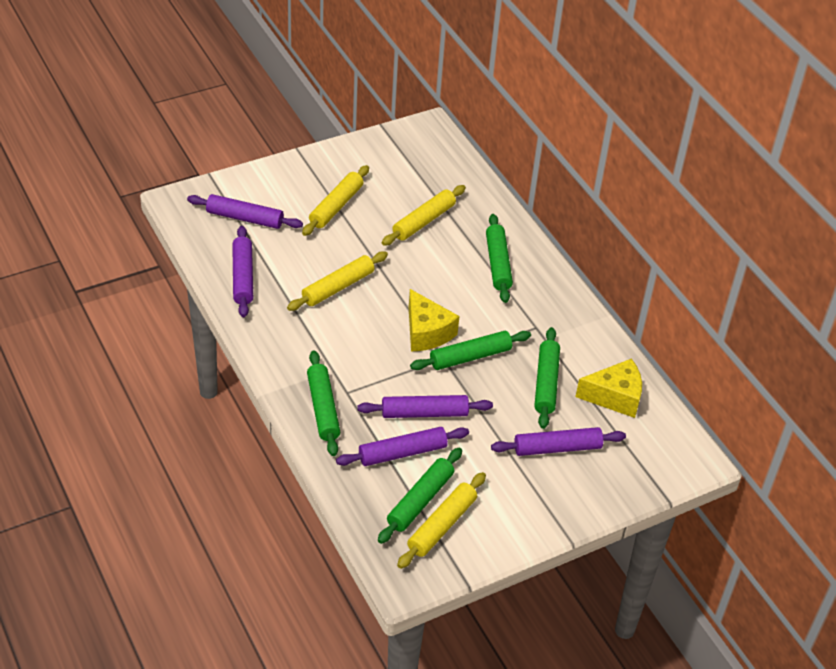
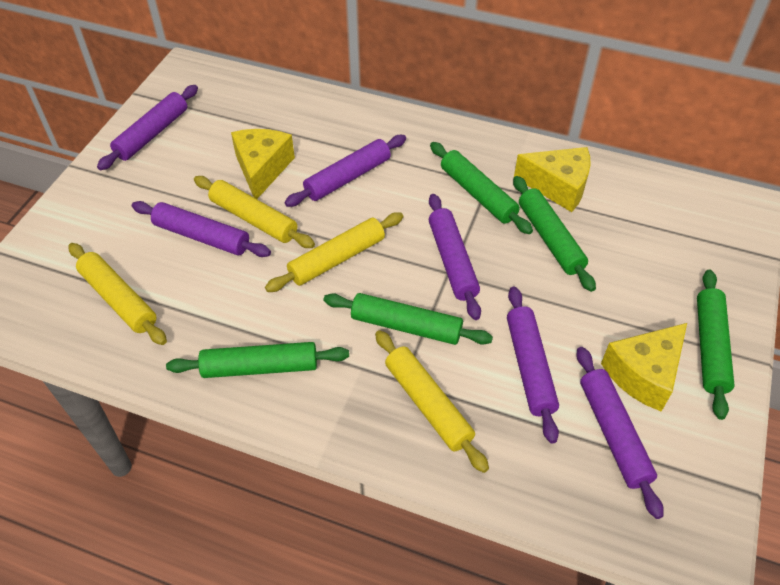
purple rolling pin: [187,194,303,229] [232,226,253,317] [336,427,469,466] [357,395,493,418] [491,427,626,456] = 5 -> [97,85,198,170] [132,201,271,257] [285,135,406,207] [429,194,481,320] [507,286,559,443] [576,347,664,519] = 6
yellow cheese: [409,289,459,352] [575,358,642,418] = 2 -> [231,129,295,199] [514,147,591,212] [601,323,687,412] = 3

